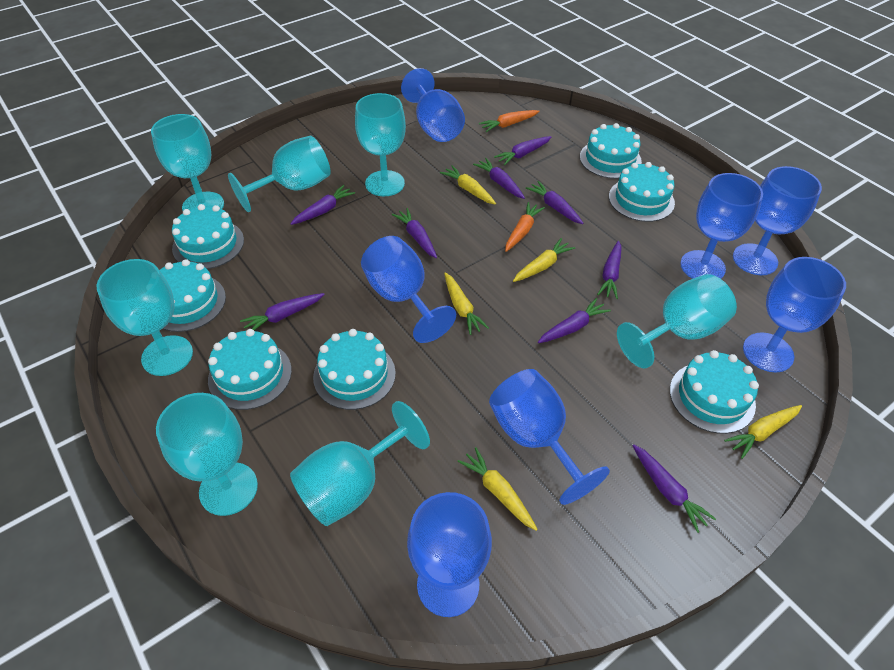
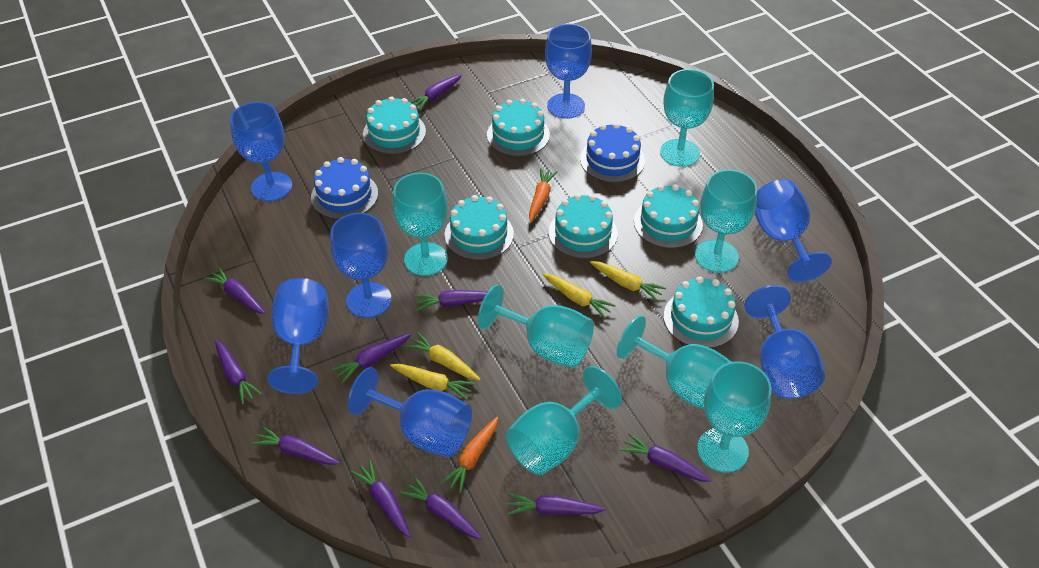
blue cake: none = 0 -> [311,157,378,219] [580,123,645,183] = 2
purple carrot: [240,293,324,330] [290,185,355,225] [392,208,437,258] [473,158,525,199] [494,136,552,166] [526,181,584,224] [538,298,611,343] [597,241,622,299] [633,445,716,533] = 9 -> [204,267,265,314] [215,340,262,405] [251,426,340,465] [332,333,411,383] [350,460,410,537] [399,476,482,539] [410,74,462,111] [415,290,487,311] [507,493,606,515] [620,433,711,482] = 10
turquoise cake: [160,259,226,332] [172,204,244,269] [208,329,292,410] [313,329,396,410] [580,123,642,179] [609,162,675,222] [670,350,759,434] = 7 -> [363,96,426,154] [445,195,514,260] [487,99,550,156] [549,194,618,259] [634,184,703,248] [664,276,739,348] = 6
yellow carrot: [440,165,496,205] [444,273,489,335] [458,447,538,531] [513,238,575,282] [724,405,802,459] = 5 -> [390,364,475,400] [405,332,481,380] [542,273,616,318] [590,261,666,301] = 4

